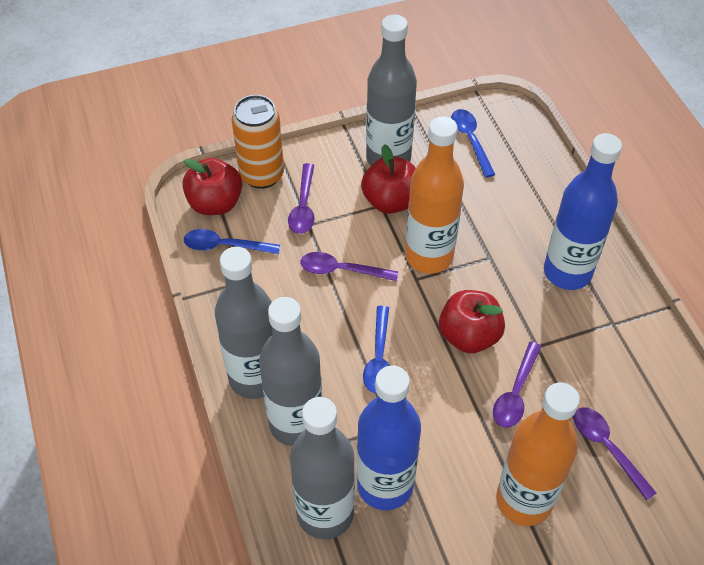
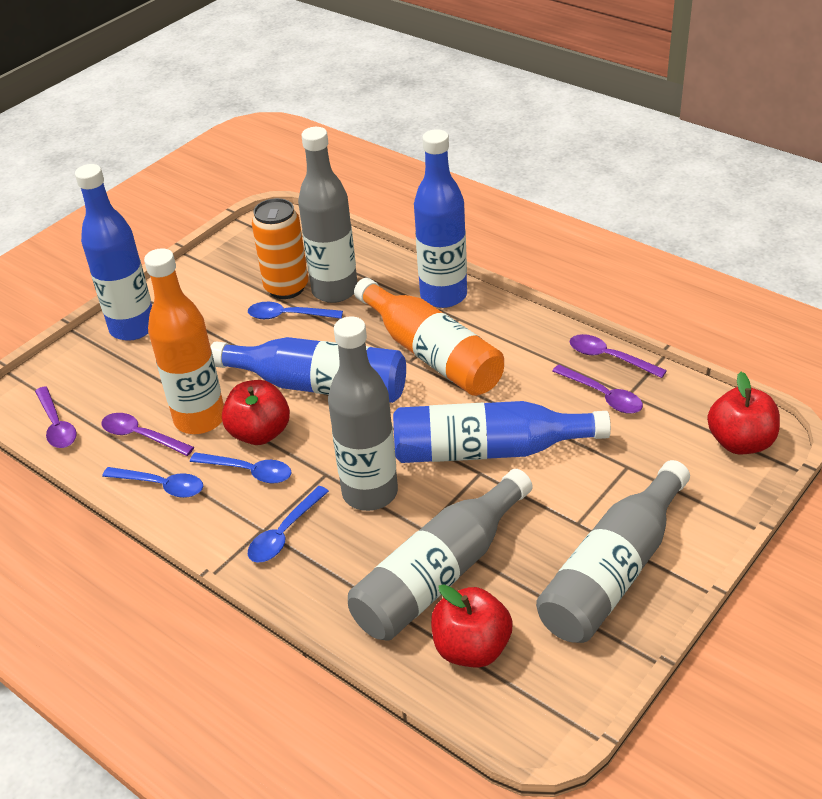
blue bottle: [357,365,421,510] [544,133,622,290] = 2 -> [75,164,152,341] [211,337,406,403] [393,401,611,463] [414,129,467,308] = 4
blue spoon: [184,229,280,254] [363,306,390,394] [451,109,496,178] = 3 -> [102,467,203,498] [190,452,292,484] [248,302,343,319] [248,486,329,563] = 4

